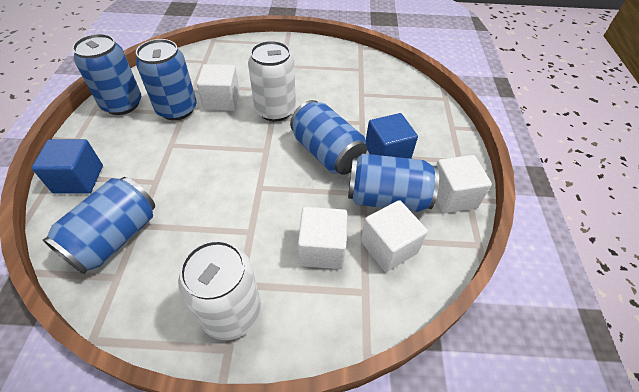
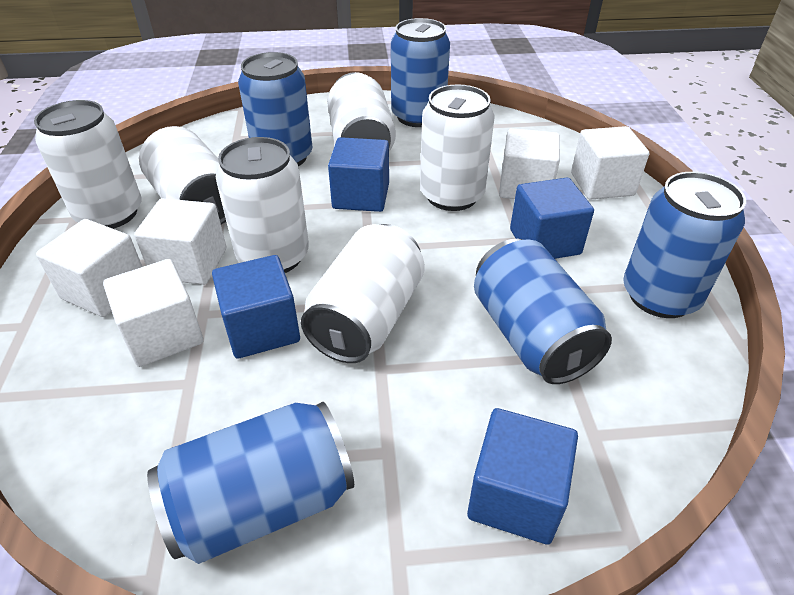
blue cube: [31,139,103,194] [365,113,418,159] = 2 -> [212,255,300,359] [328,137,389,212] [467,408,578,544] [510,178,594,259] = 4
white can: [178,240,261,340] [248,41,296,122] = 2 -> [34,100,142,229] [139,126,226,225] [216,137,309,273] [301,224,425,363] [327,72,396,151] [420,84,494,211] = 6
white cube: [197,64,240,111] [298,207,347,269] [361,200,428,272] [436,155,492,213] = 4 -> [36,219,142,317] [103,259,203,367] [134,198,226,285] [499,128,560,199] [571,126,649,200] = 5

